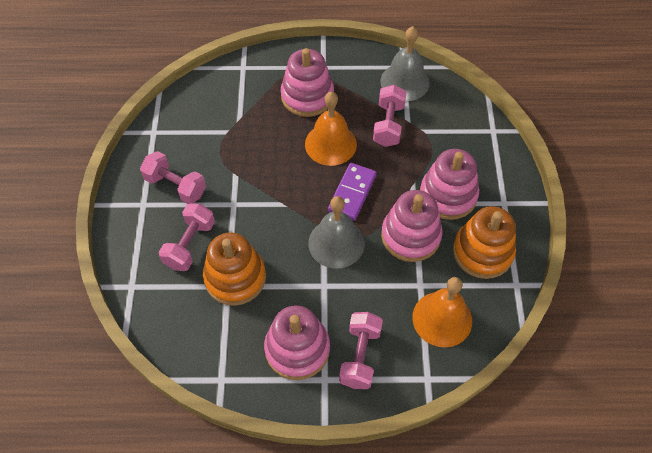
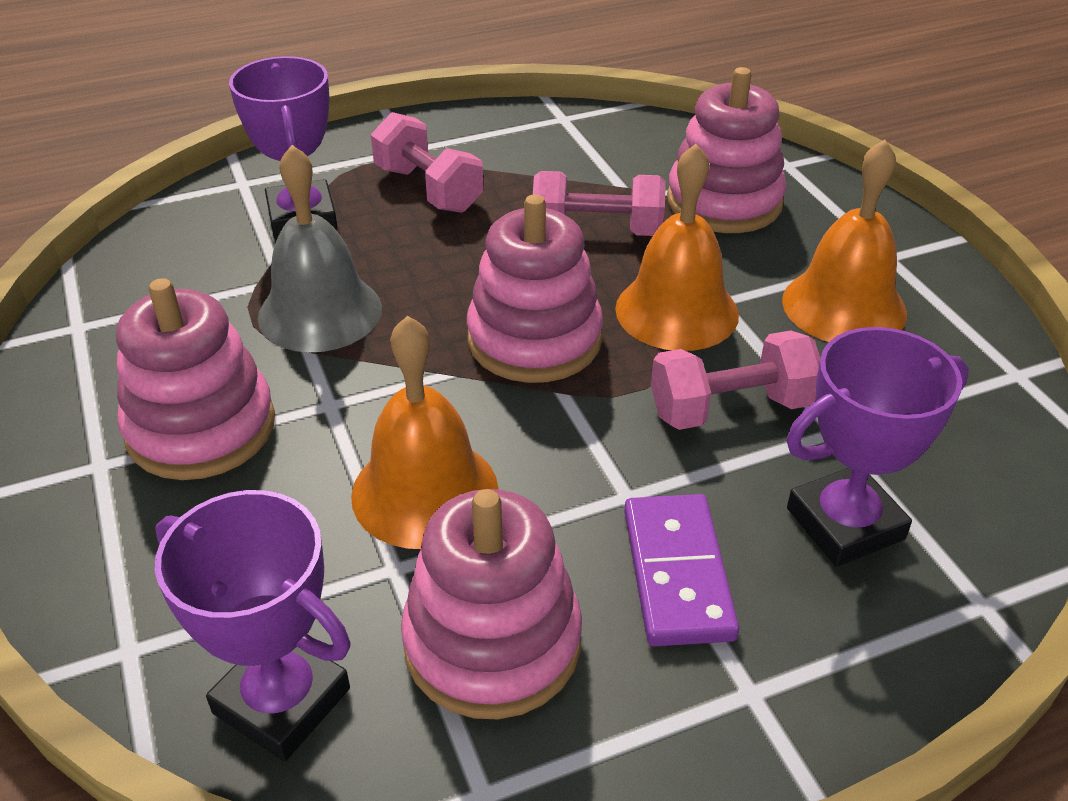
grey bell: [308,196,365,269] [380,26,430,101] = 2 -> [258,145,382,352] = 1
orange bell: [305,92,357,166] [412,277,472,348] = 2 -> [351,316,499,549] [615,144,739,351] [782,139,907,342] = 3
orange stacking toy: [203,233,266,306] [453,206,516,279] = 2 -> none = 0
pink dumbbell: [140,151,206,204] [159,203,215,271] [339,312,383,389] [373,85,407,147] = 4 -> [371,112,484,213] [533,171,666,236] [651,330,820,430] = 3
purple trophy: none = 0 -> [155,490,351,761] [229,56,337,239] [787,327,969,567] = 3

